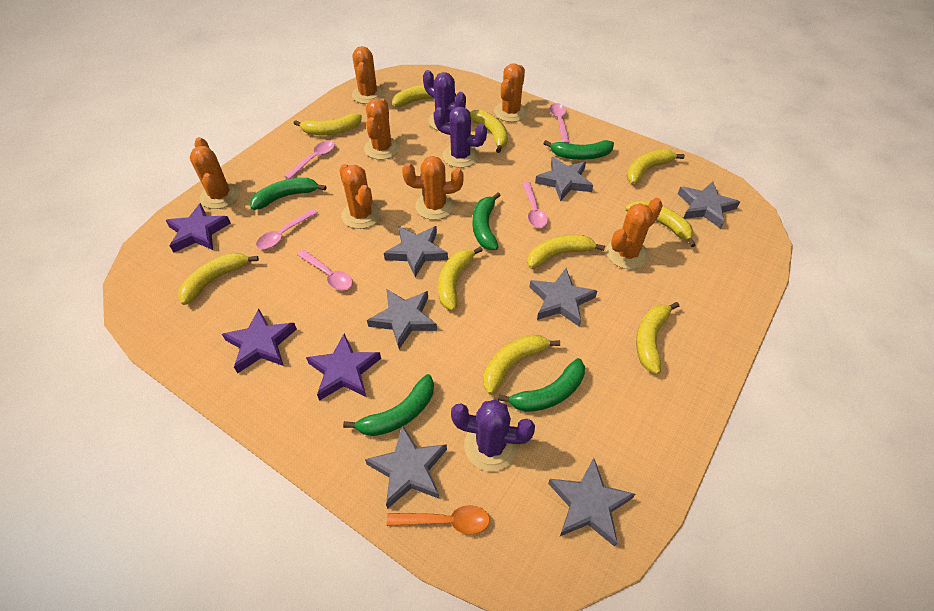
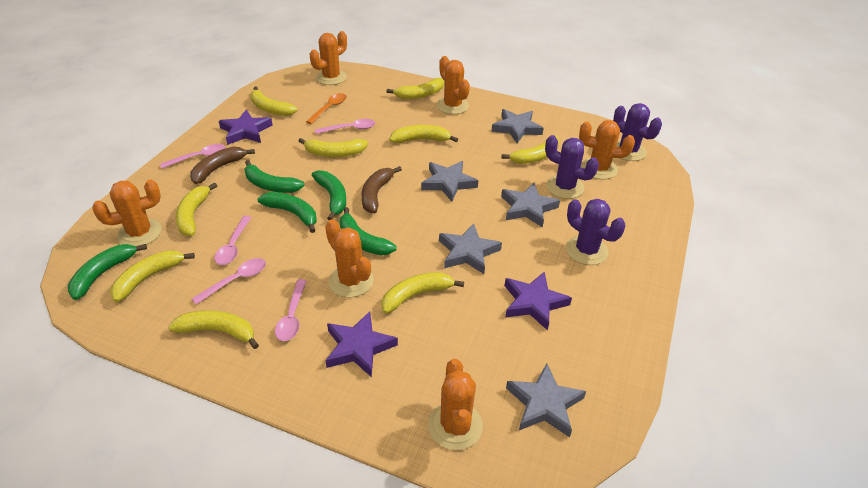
brown banana: none = 0 -> [190,147,255,184] [361,166,402,213] = 2
grey star: [365,425,447,509] [367,289,437,349] [384,226,448,277] [530,268,597,327] [535,157,593,201] [548,458,635,547] [678,181,740,229] = 7 -> [421,161,478,202] [439,223,502,274] [491,109,544,143] [501,183,560,228] [506,364,586,437] = 5
orange cactus: [190,137,240,209] [339,164,382,229] [352,46,385,104] [364,98,400,160] [402,156,463,220] [494,63,528,122] [606,198,663,269] = 7 -> [92,180,162,246] [309,31,347,85] [325,219,374,297] [428,359,483,450] [437,56,470,114] [579,120,635,180] = 6
yellow banana: [178,253,259,305] [294,113,362,135] [393,85,456,107] [438,246,483,311] [470,110,508,153] [483,334,560,394] [527,235,605,269] [625,201,695,247] [627,149,685,184] [636,302,679,374] = 10 -> [110,250,195,302] [168,310,259,349] [176,182,217,236] [250,87,298,116] [299,138,368,157] [381,272,464,314] [386,78,444,99] [389,125,458,143] [501,135,559,164] = 9

